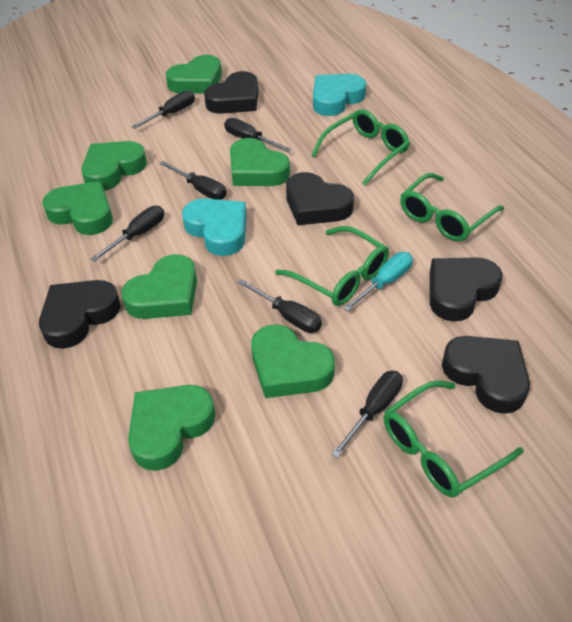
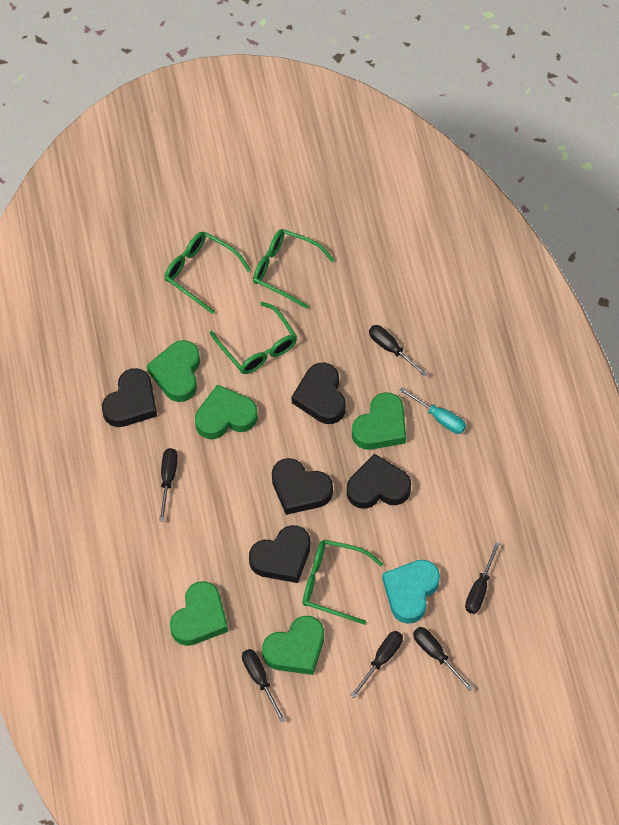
green heart: [42,181,113,235] [81,141,147,191] [121,254,197,319] [128,385,215,471] [166,55,222,94] [230,138,290,186] [251,325,335,398] = 7 -> [147,340,200,402] [170,581,228,646] [195,384,258,439] [262,616,324,675] [352,392,406,450] = 5
turquoise heart: [182,198,247,256] [313,74,366,116] = 2 -> [382,560,440,624] = 1

